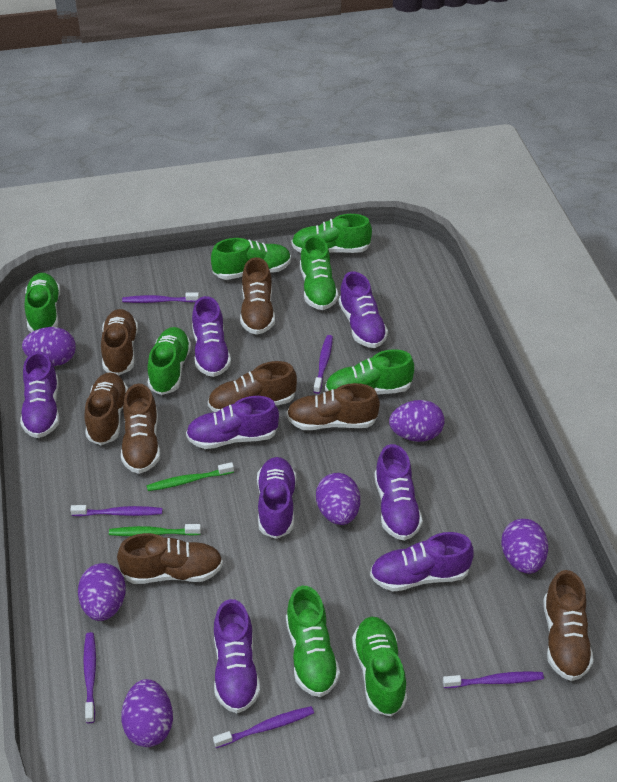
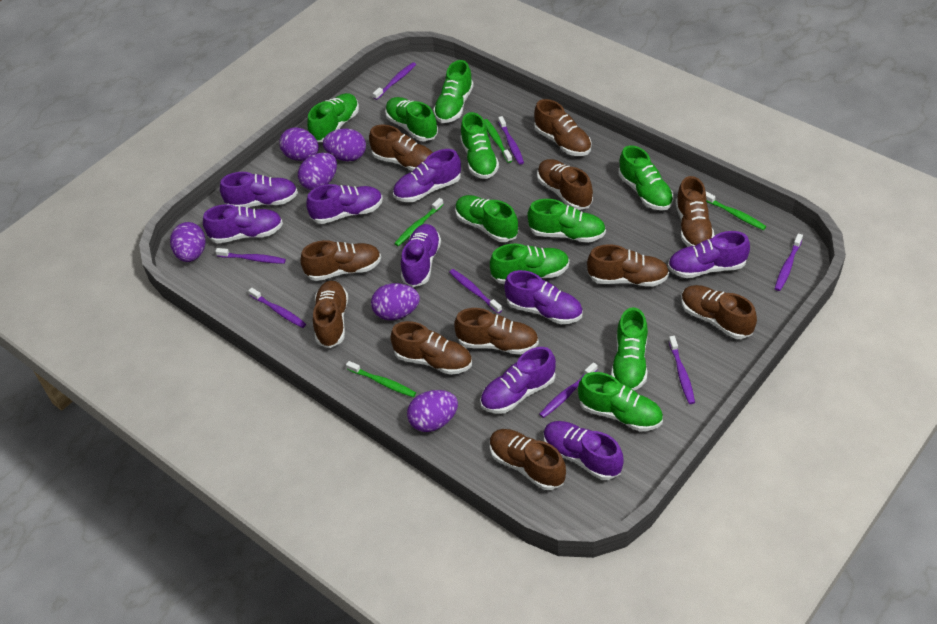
brown shoe: [85,372,128,445] [101,309,138,375] [117,533,223,584] [121,384,160,474] [208,361,297,412] [240,257,275,335] [287,383,380,430] [543,570,594,681] = 8 -> [300,240,381,281] [313,281,348,348] [369,125,433,171] [391,321,472,375] [454,308,539,355] [490,429,566,490] [534,99,592,156] [537,159,593,210] [587,244,669,287] [676,176,715,247] [681,285,757,339] = 11
green shoe: [24,273,60,332] [147,327,191,395] [211,238,291,280] [286,586,340,697] [291,214,372,253] [300,235,339,310] [325,349,414,395] [352,617,407,717] = 8 -> [307,93,359,142] [385,97,438,141] [433,60,474,123] [455,195,518,242] [460,112,499,179] [490,243,570,285] [528,199,606,243] [578,372,663,431] [611,307,648,391] [619,145,674,211] = 10
green toothbrush: [109,524,201,536] [146,462,234,491] = 2 -> [346,361,416,397] [394,198,444,246] [484,119,512,163] [706,192,766,230] = 4
purple shoe: [20,352,59,438] [186,396,279,449] [192,296,231,377] [214,599,260,713] [257,457,296,539] [339,271,388,348] [370,532,474,591] [374,444,423,541] = 8 -> [203,204,283,243] [220,172,298,208] [306,184,383,224] [393,149,461,202] [401,224,441,287] [480,347,556,414] [504,270,583,324] [544,421,624,480] [668,231,750,278] = 9
purple toothbrush: [70,505,163,516] [83,632,96,724] [122,292,199,303] [213,706,314,748] [313,335,333,394] [443,671,544,688] = 6 -> [215,248,286,264] [248,288,306,328] [373,62,416,100] [449,269,502,314] [498,116,524,165] [539,362,598,418] [669,336,695,404] [775,233,803,291] = 8

